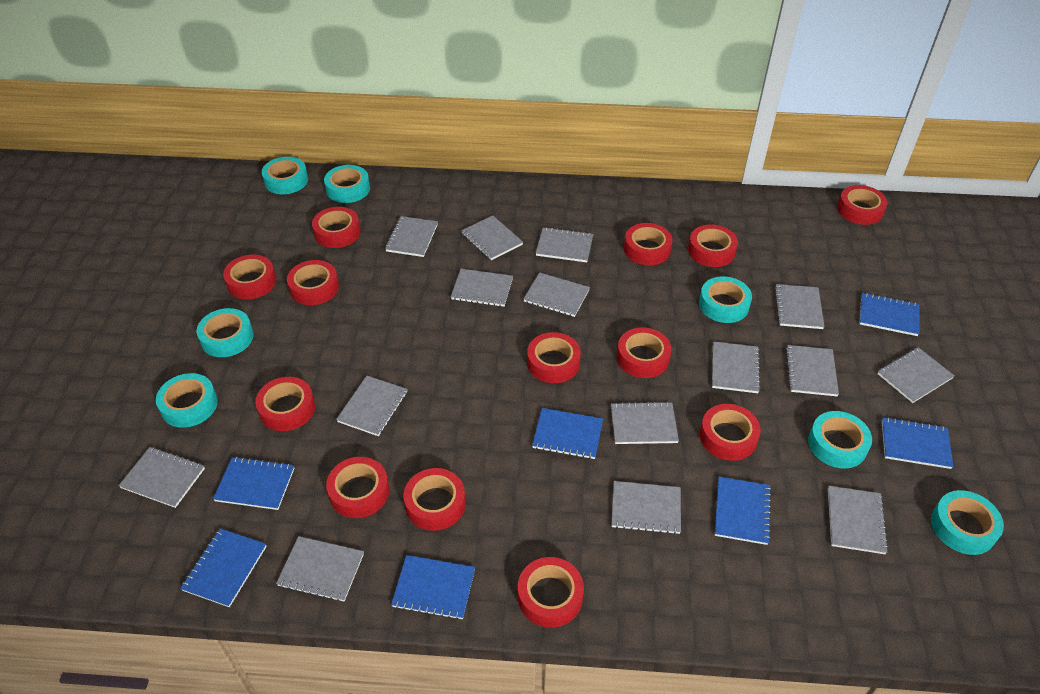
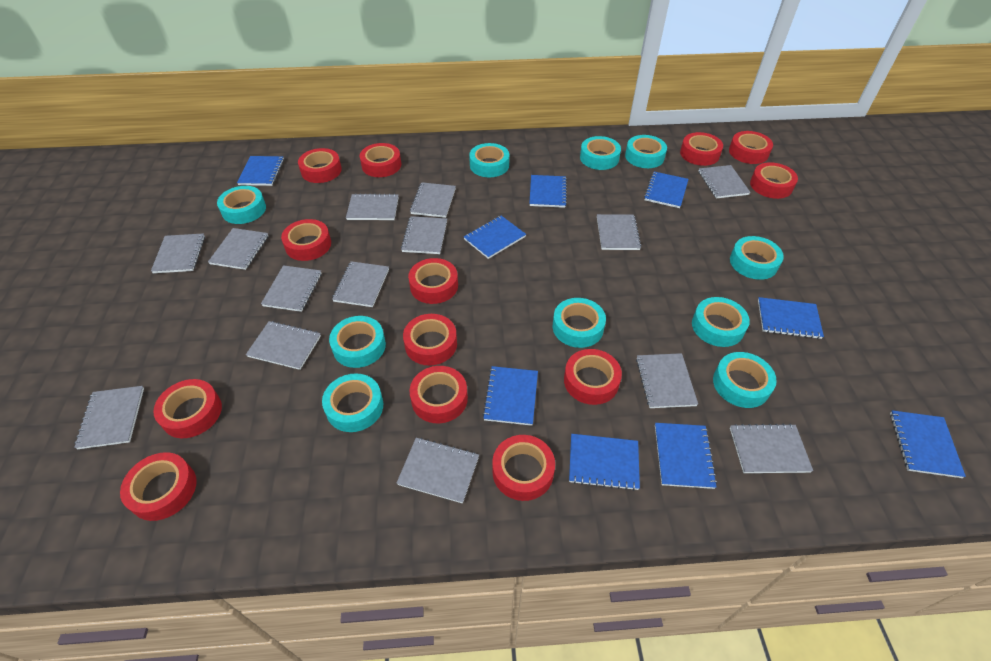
blue notebook: [180,528,267,607] [213,457,295,510] [391,555,475,620] [532,408,603,459] [715,477,772,545] [859,293,920,336] [882,417,954,469] = 7 -> [237,156,284,186] [464,216,526,259] [482,366,538,426] [529,175,567,208] [569,434,640,491] [644,172,688,208] [655,423,717,489] [758,297,824,339] [890,410,966,478] = 9
grey notebook: [118,447,205,508] [276,536,364,602] [336,376,408,436] [385,216,438,257] [451,269,513,307] [461,215,523,260] [524,272,590,317] [536,227,593,262] [611,402,679,444] [611,481,681,534] [712,341,761,393] [774,284,825,329] [786,345,839,396] [828,486,888,554] [877,347,954,403] = 15 -> [74,386,144,449] [151,233,205,273] [208,228,268,270] [246,321,321,370] [261,265,322,312] [332,261,389,307] [346,193,399,220] [397,438,479,504] [401,216,447,254] [410,182,456,218] [597,214,641,250] [636,353,698,408] [699,165,751,198] [730,424,813,473] = 14
turquoise tape: [156,373,218,428] [197,308,254,357] [262,157,308,194] [324,165,370,203] [699,276,752,323] [808,411,872,469] [931,490,1004,555] = 7 -> [217,186,266,224] [322,373,383,432] [329,316,386,368] [469,143,509,177] [553,298,606,348] [580,136,621,170] [625,135,667,168] [692,297,750,347] [713,352,777,408] [730,236,784,280] = 10

